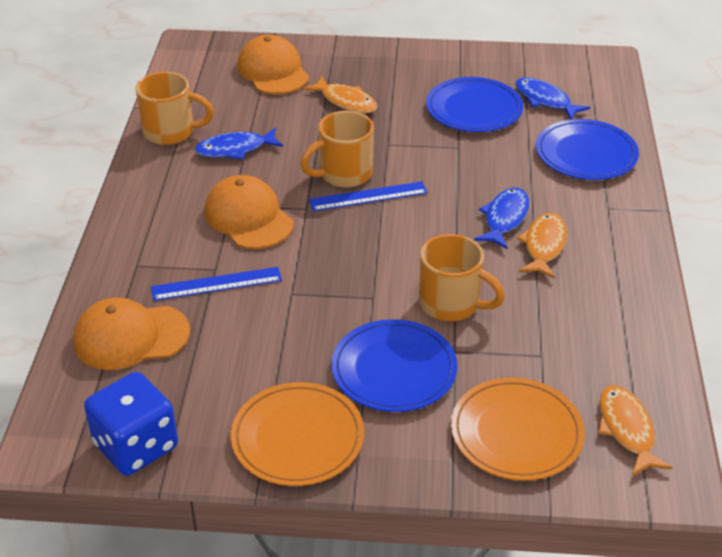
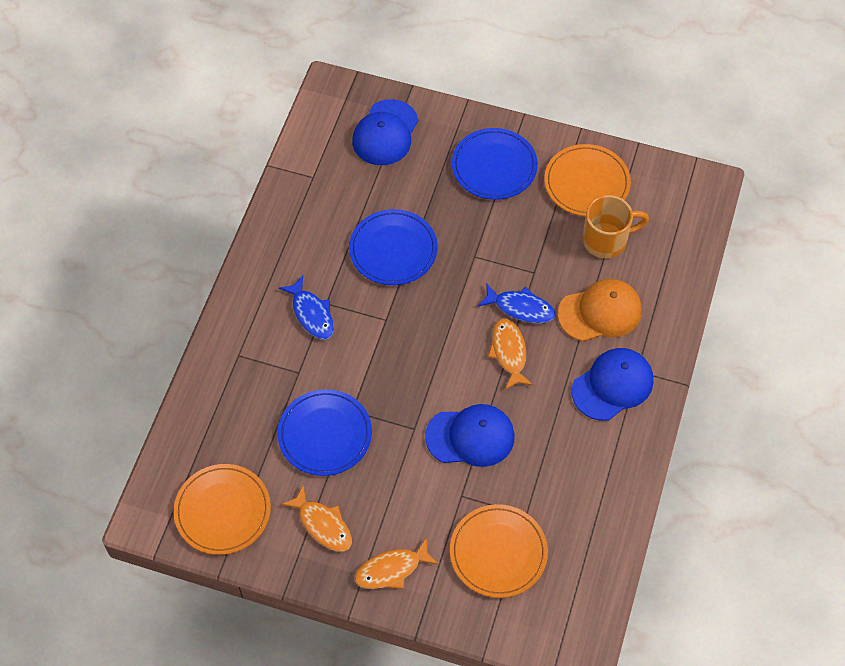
blue cap: none = 0 -> [352,99,418,165] [425,404,515,467] [572,348,653,421] = 3
blue dice: [84,372,178,476] = 1 -> none = 0
blue fish: [195,128,283,159] [474,188,529,249] [515,78,590,120] = 3 -> [279,276,334,340] [478,283,555,323] = 2
blue ruler: [151,267,282,301] [309,181,428,211] = 2 -> none = 0
orange cap: [73,298,190,370] [204,175,294,249] [237,35,309,94] = 3 -> [558,279,642,342] = 1
orange mug: [136,72,214,145] [300,111,374,188] [419,234,505,321] = 3 -> [582,195,649,258] = 1
orange plate: [231,382,364,486] [451,378,585,481] = 2 -> [174,464,271,555] [450,504,548,598] [544,144,631,216] = 3

